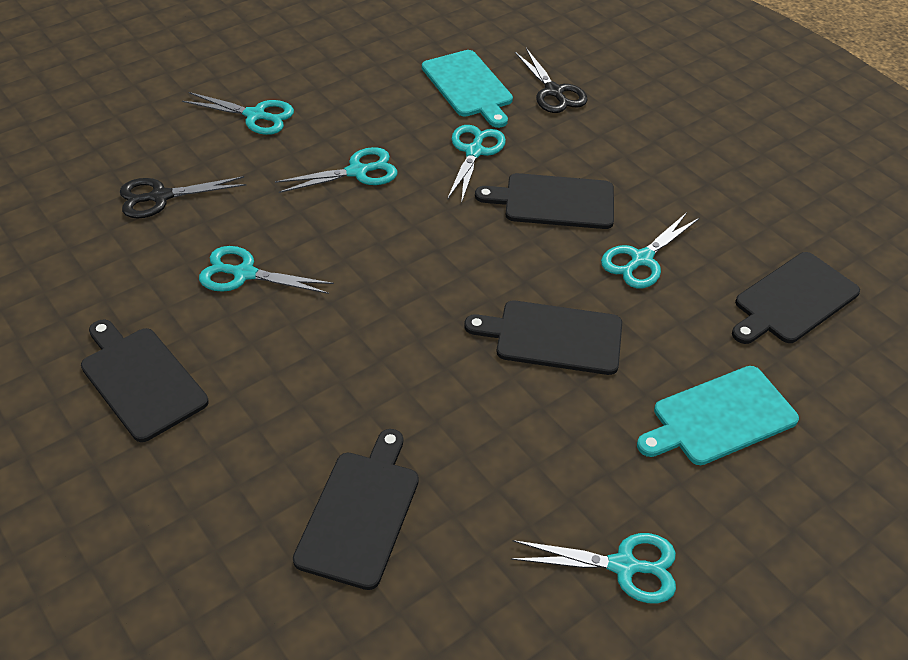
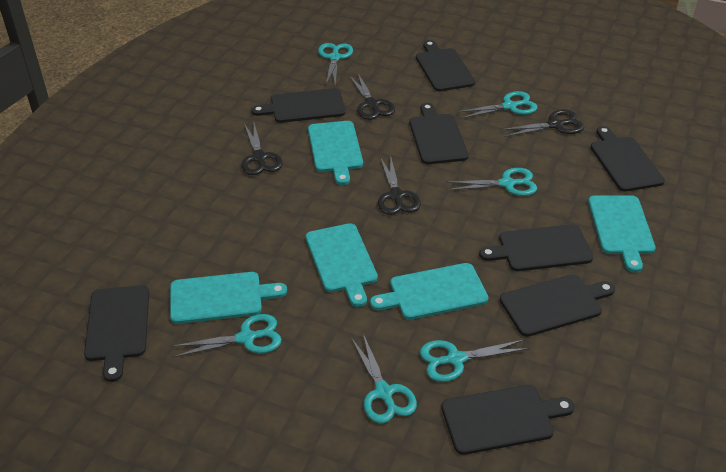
black cutting board: [81,320,209,442] [293,429,419,590] [464,301,622,375] [475,173,614,229] [732,252,860,344] = 5 -> [84,285,149,382] [251,88,346,123] [409,103,469,164] [416,40,475,91] [441,385,575,455] [479,224,593,271] [500,274,615,337] [590,126,665,192] = 8
black scissors: [120,176,246,218] [515,48,588,113] = 2 -> [242,123,283,175] [349,74,395,120] [378,155,421,215] [501,110,584,137] = 4
turquoise cutting board: [422,50,513,128] [637,366,799,465] = 2 -> [170,272,287,324] [305,223,378,307] [308,121,363,185] [370,263,488,320] [588,195,656,272] = 5

